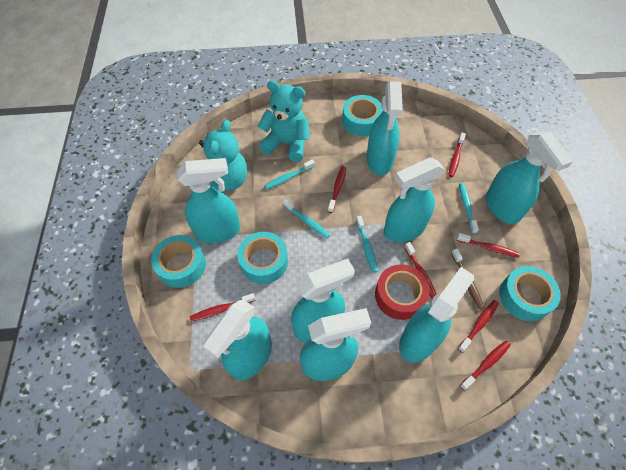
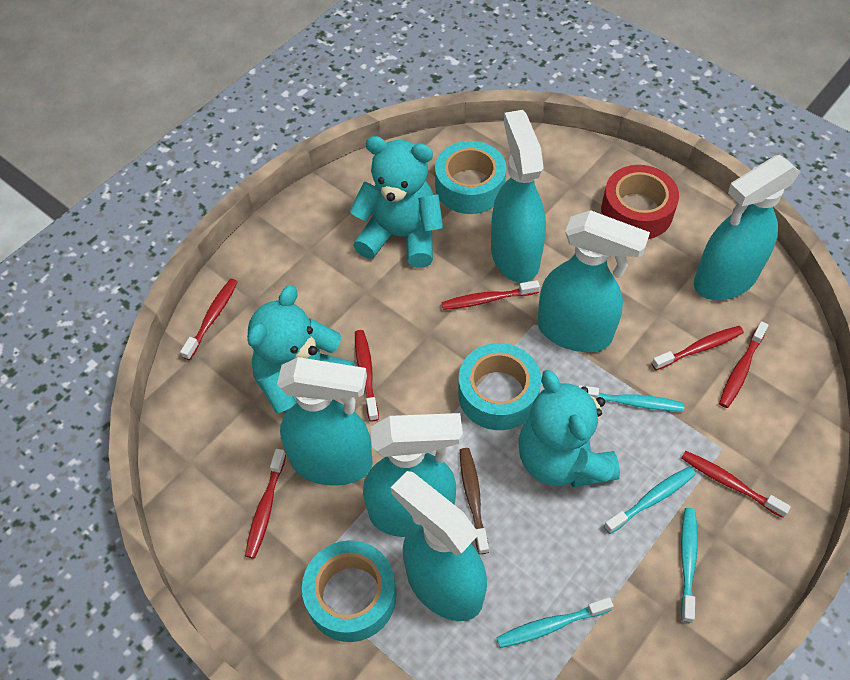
turquoise spray bottle: [177,158,240,243] [203,299,272,380] [291,259,355,342] [300,308,371,381] [366,81,403,175] [384,157,445,242] [399,267,474,363] [486,131,573,224] = 8 -> [277,357,372,486] [363,413,463,537] [391,471,487,621] [491,110,546,283] [537,210,650,352] [694,155,800,300] = 6
turquoise tape: [151,235,206,288] [237,232,288,284] [342,95,383,136] [499,266,561,321] = 4 -> [302,540,396,642] [435,141,506,214] [458,343,541,430] = 3
turquoise teddy bear: [199,120,247,193] [258,80,310,162] = 2 -> [247,285,355,414] [349,136,443,268] [518,370,620,487] = 3

